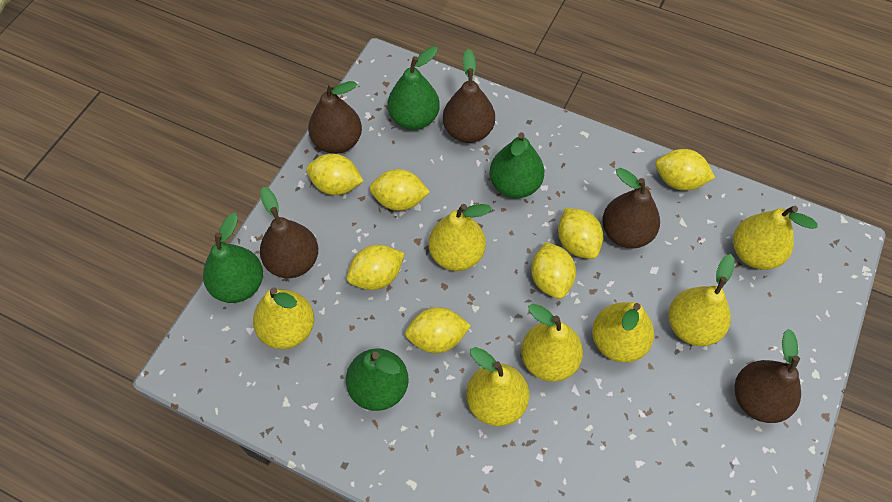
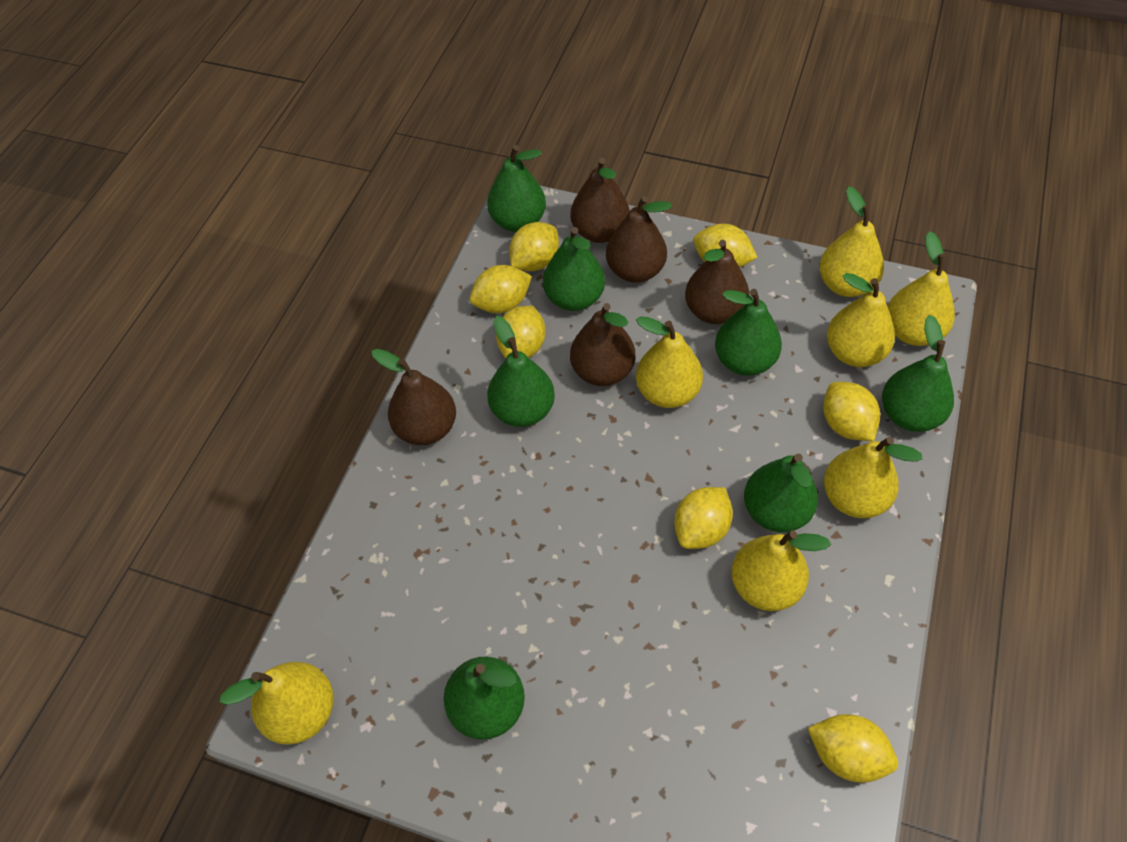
green pear: [203,213,263,303] [346,348,409,411] [388,46,440,130] [489,132,544,198] = 4 -> [444,657,525,740] [487,145,546,232] [487,316,555,427] [543,227,605,311] [715,289,782,376] [744,454,818,532] [882,315,954,432] = 7

